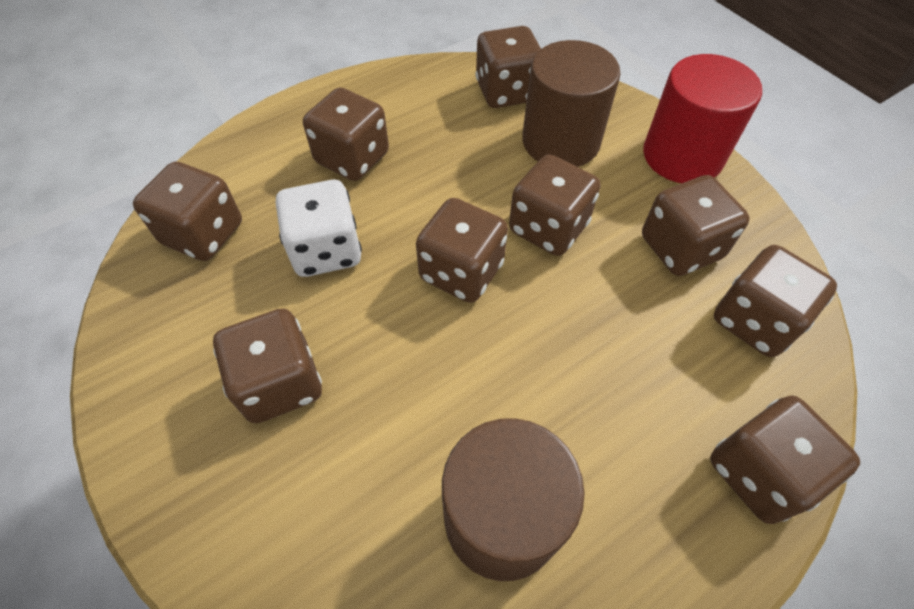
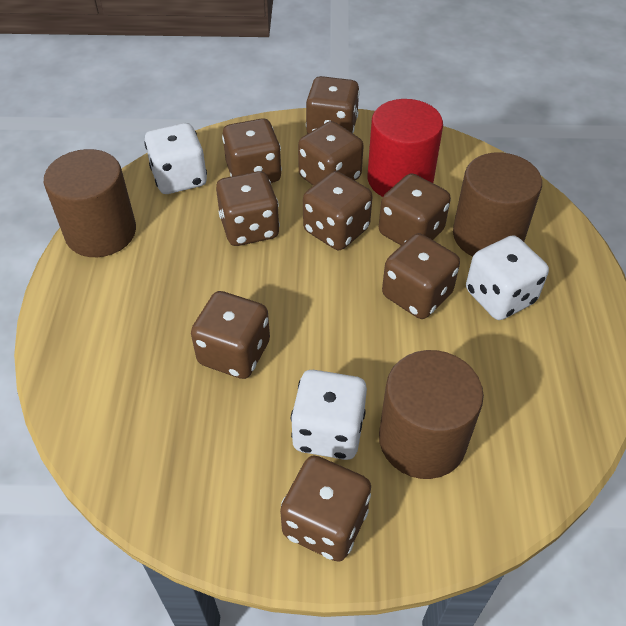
brown cylinder: [442,418,585,581] [522,40,621,167] = 2 -> [44,149,136,257] [379,350,484,479] [453,152,542,256] = 3
white dice: [276,180,362,277] = 1 -> [144,123,207,194] [291,370,367,460] [466,235,549,320] = 3

